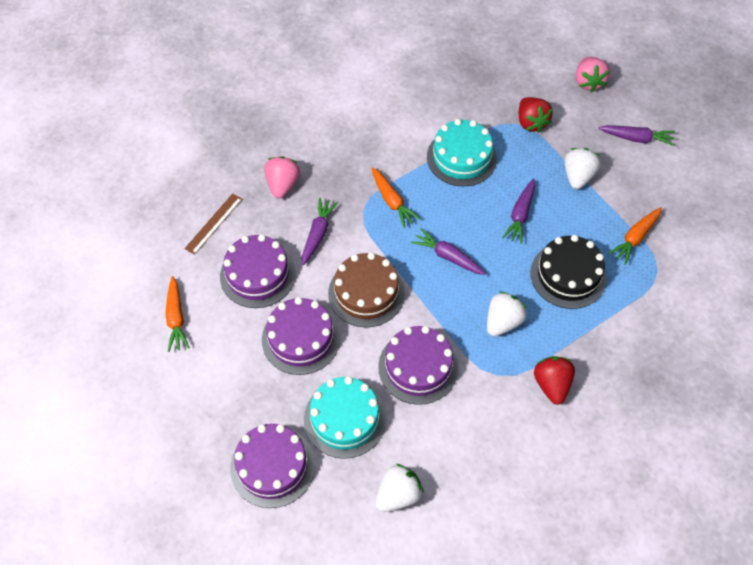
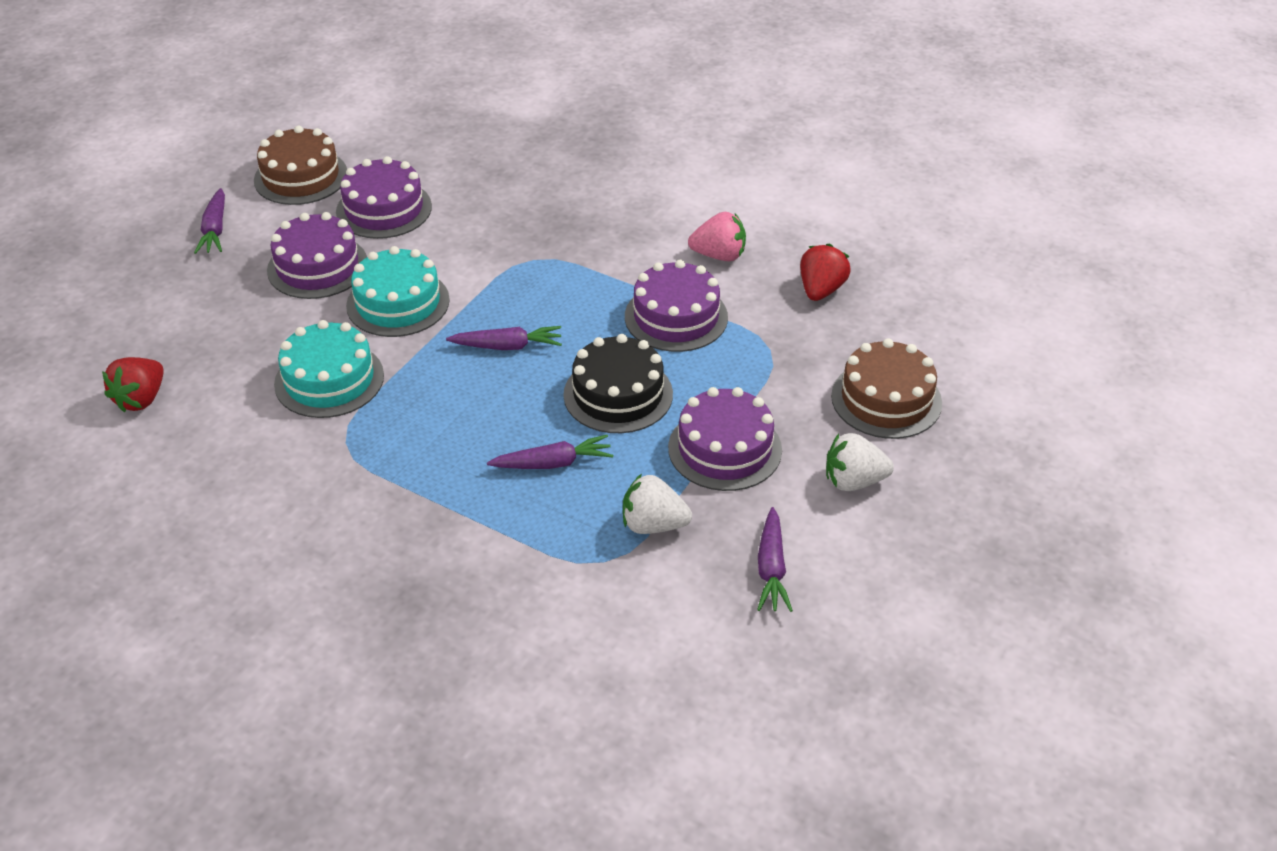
brown cake: [328,252,405,327] = 1 -> [254,125,347,205] [831,338,942,439] = 2
brown ruler: [184,193,242,255] = 1 -> none = 0
orange carrot: [165,276,190,352] [372,167,421,228] [608,207,662,265] = 3 -> none = 0
pink strawberry: [264,156,300,199] [576,57,610,92] = 2 -> [688,212,746,261] = 1
white strawberry: [376,464,424,512] [487,291,527,336] [564,148,600,189] = 3 -> [623,474,692,534] [826,433,894,491] = 2

